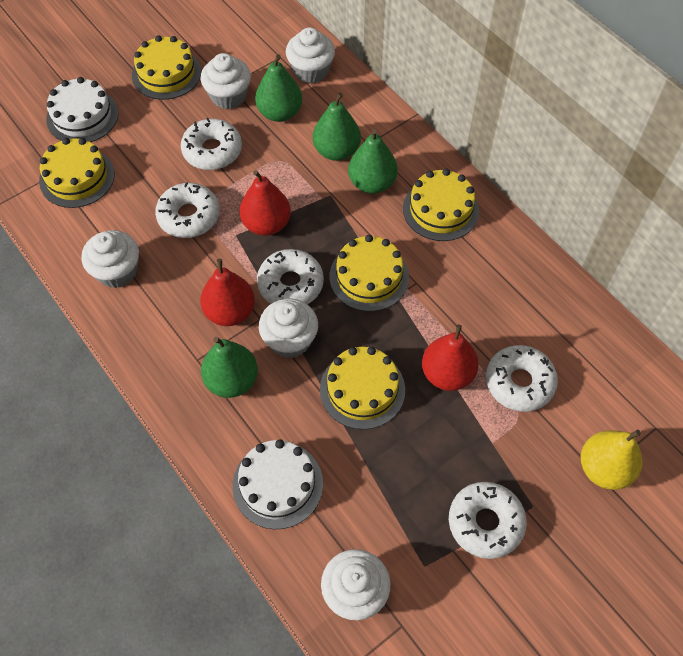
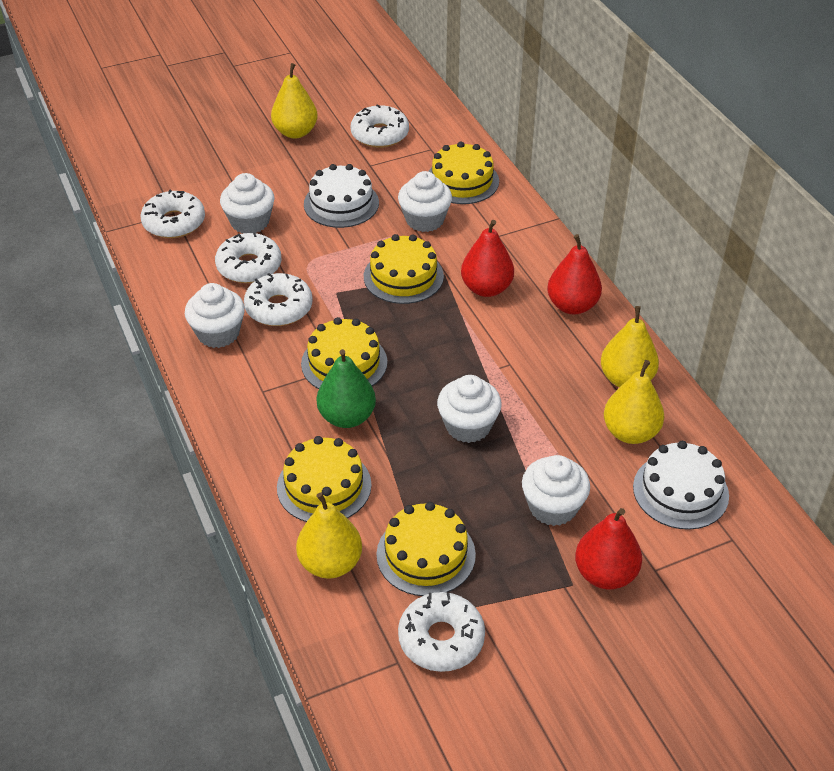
green pear: [201,337,258,398] [255,54,302,122] [313,92,361,161] [348,129,398,194] = 4 -> [317,349,376,428] = 1
yellow pear: [581,430,642,490] = 1 -> [271,63,318,139] [296,492,362,579] [601,306,659,388] [604,360,664,444] = 4

